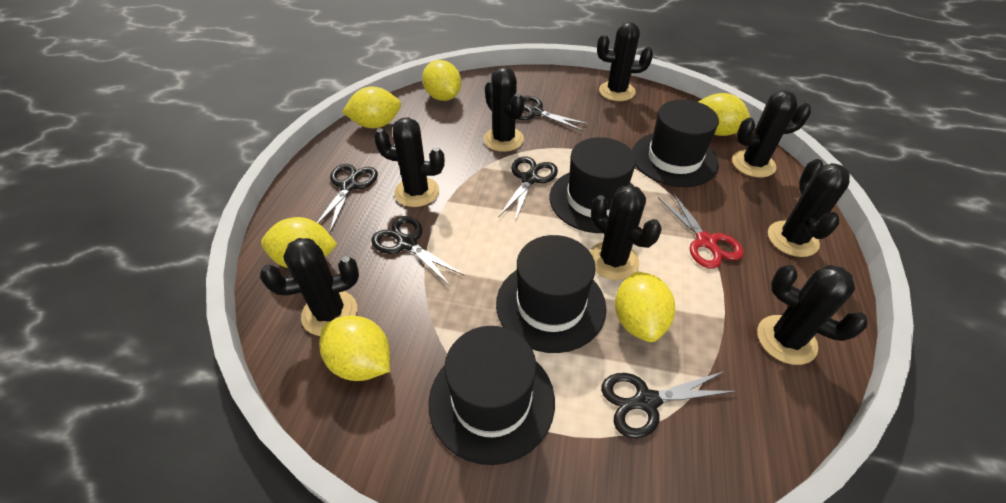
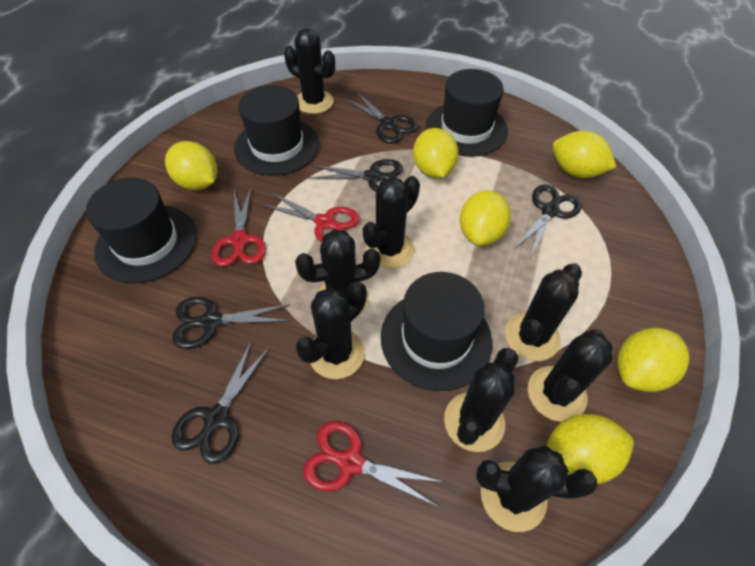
red scissors: [658,193,744,269] = 1 -> [212,187,266,267] [262,193,360,243] [304,421,443,507] = 3

